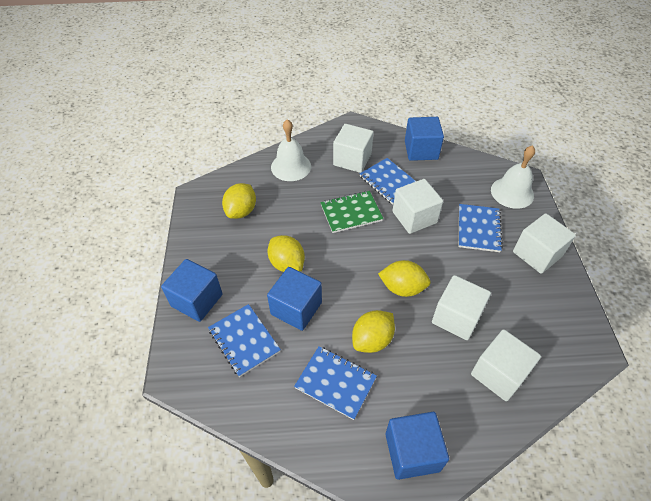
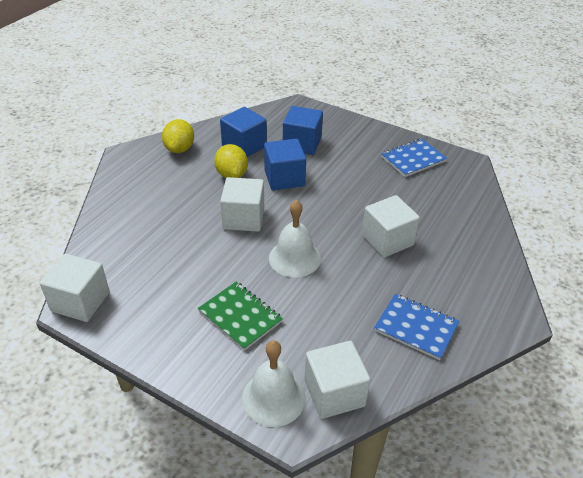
blue cube: [161,259,223,322] [267,267,322,331] [385,412,449,480] [405,117,444,161] = 4 -> [220,107,267,157] [264,139,306,190] [283,106,323,155] = 3
blue notebook: [208,304,281,377] [294,346,377,420] [359,158,416,205] [459,204,503,252] = 4 -> [374,294,459,360] [381,139,447,177] = 2
white cube: [333,124,374,173] [392,179,443,234] [432,275,491,340] [471,329,541,401] [513,213,576,274] = 5 -> [40,254,110,322] [220,177,264,232] [305,341,370,419] [362,195,420,258] = 4
yellow lemon: [222,183,256,219] [268,235,305,272] [352,310,395,353] [378,260,431,297] = 4 -> [162,119,194,153] [214,144,248,178] = 2

